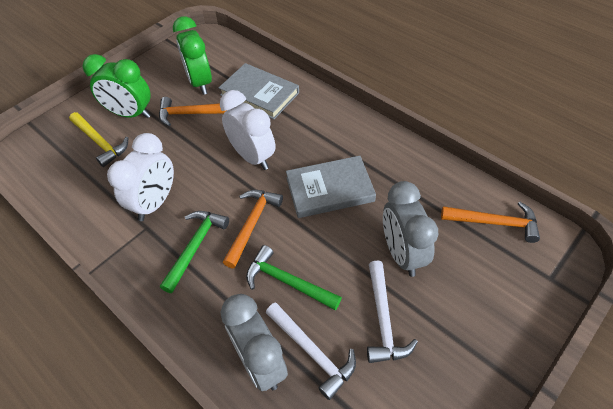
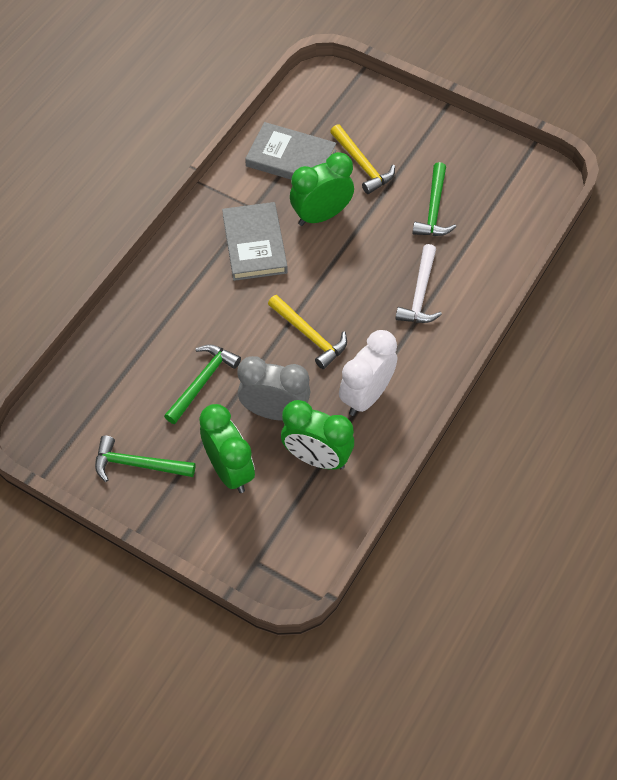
green clock: [82,54,151,118] [173,16,212,95] = 2 -> [199,404,255,493] [281,400,354,470] [290,152,354,226] = 3
green hammer: [160,211,229,293] [246,245,342,310] = 2 -> [95,435,195,482] [164,344,241,424] [412,162,456,236] = 3
grey clock: [221,294,288,391] [383,181,438,277] = 2 -> [237,356,310,421] = 1
orange hammer: [159,97,227,126] [223,190,283,268] [441,202,540,243] = 3 -> none = 0
white clock: [107,133,174,221] [220,90,276,170] = 2 -> [339,330,397,416] = 1
white hammer: [266,302,356,400] [367,260,418,363] = 2 -> [395,244,442,323] = 1
yellow hammer: [69,112,128,167] = 1 -> [268,295,347,369] [330,124,395,194] = 2

